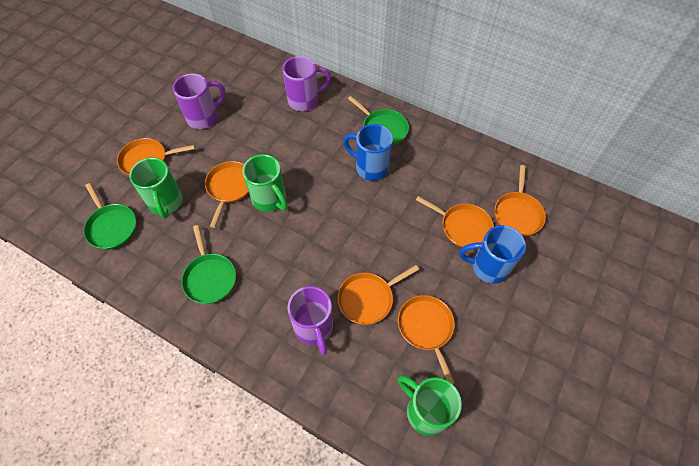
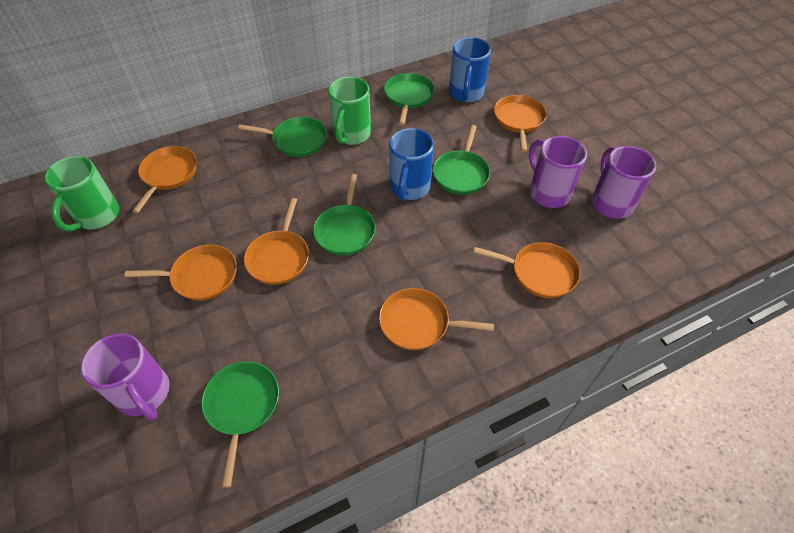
green mug: [129,158,183,219] [242,154,288,212] [397,375,462,436] = 3 -> [44,156,119,232] [328,77,371,145] = 2
green pan: [83,183,136,249] [181,225,236,304] [348,96,409,146] = 3 -> [201,361,279,488] [238,117,327,157] [313,174,376,256] [384,73,434,125] [433,125,490,195] = 5

